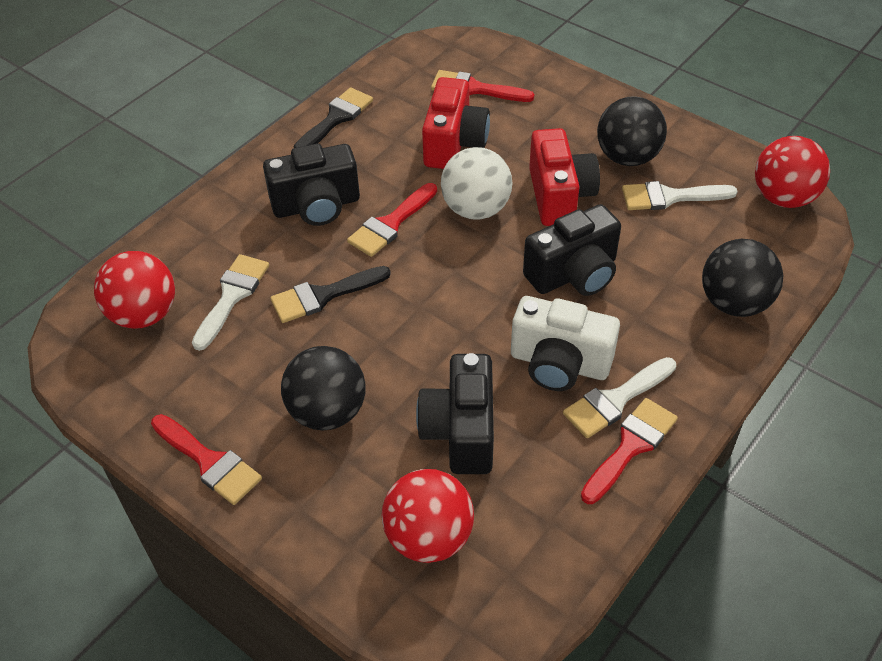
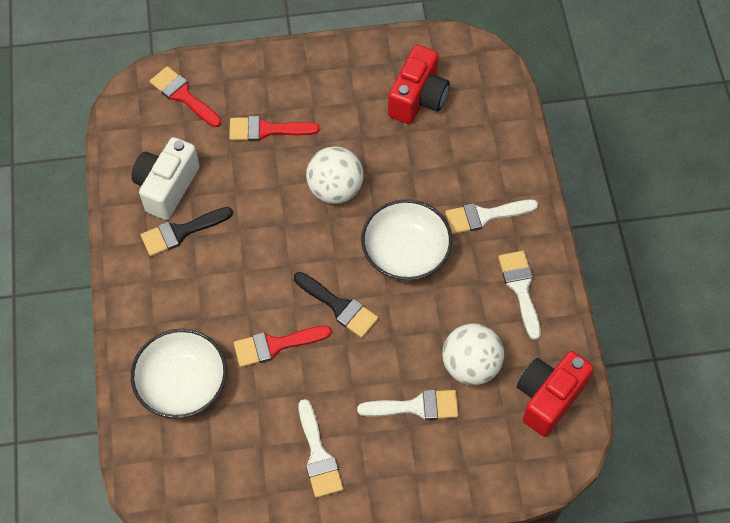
black ball: [281,346,366,430] [597,96,667,166] [702,239,783,317] = 3 -> none = 0
black camera: [263,144,360,226] [416,353,494,474] [523,204,621,296] = 3 -> none = 0
red ball: [94,251,175,329] [382,469,474,563] [755,136,830,208] = 3 -> none = 0
red brush: [151,414,262,505] [347,183,437,257] [431,70,534,102] [581,398,678,504] = 4 -> [150,66,222,127] [229,116,320,141] [234,326,332,367] = 3
white ball: [441,147,512,220] = 1 -> [306,146,364,204] [442,324,504,385] = 2
white bowl: none = 0 -> [131,329,227,419] [361,199,452,281] = 2
white brush: [192,254,269,351] [563,357,676,438] [622,181,738,210] = 3 -> [298,399,343,498] [357,390,459,420] [445,199,538,234] [498,251,541,340] = 4

